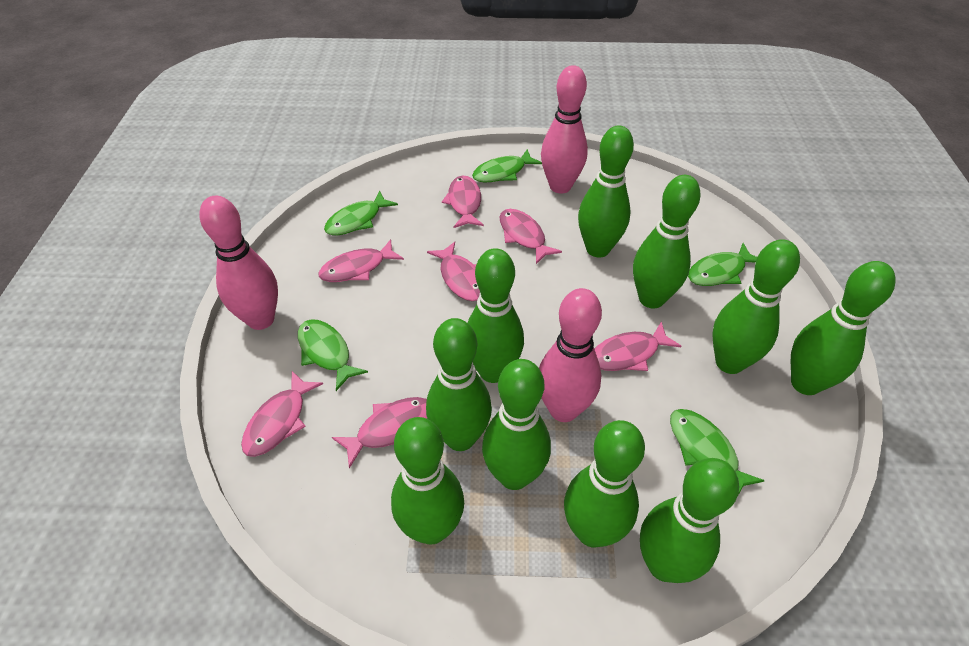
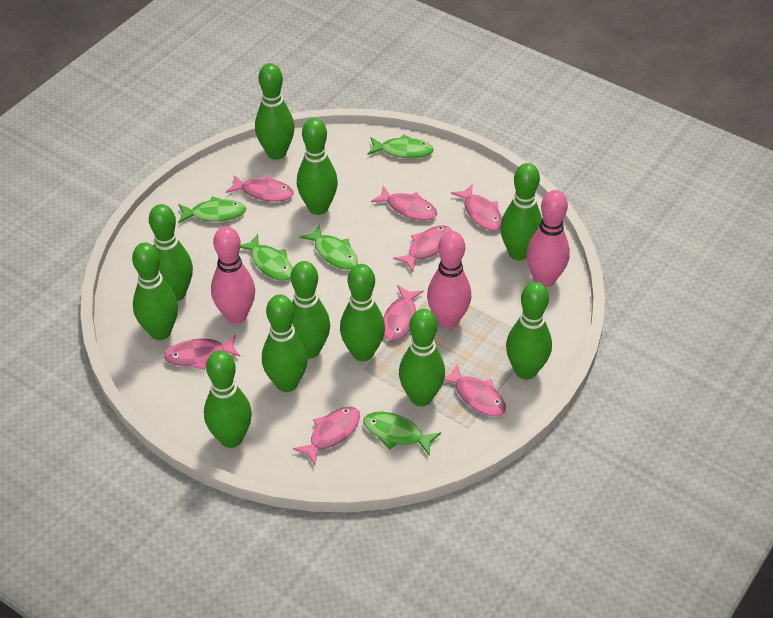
green bowling pin: [391,417,464,545] [426,318,492,451] [468,248,524,383] [482,359,551,490] [564,420,645,548] [578,125,634,258] [633,175,701,309] [640,458,739,583] [712,239,800,374] [791,261,896,395] = 10 -> [132,243,178,340] [149,204,193,301] [204,350,252,448] [255,63,295,160] [262,295,308,392] [291,261,330,359] [297,118,338,215] [340,264,385,361] [399,309,445,406] [500,163,542,260] [506,282,552,380] = 11
pink fish: [241,371,323,457] [318,239,404,282] [332,397,427,468] [427,242,480,301] [442,175,484,228] [499,209,562,264] [595,322,681,371] = 7 -> [164,334,240,370] [226,175,294,201] [293,406,360,465] [371,186,437,220] [383,285,424,341] [393,225,452,272] [444,364,506,416] [451,184,502,231] = 8

